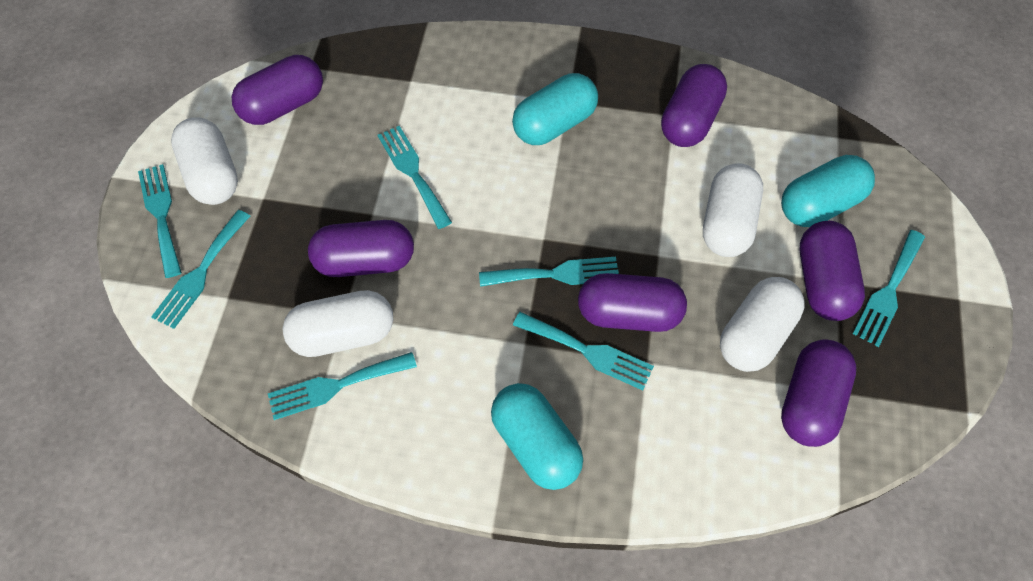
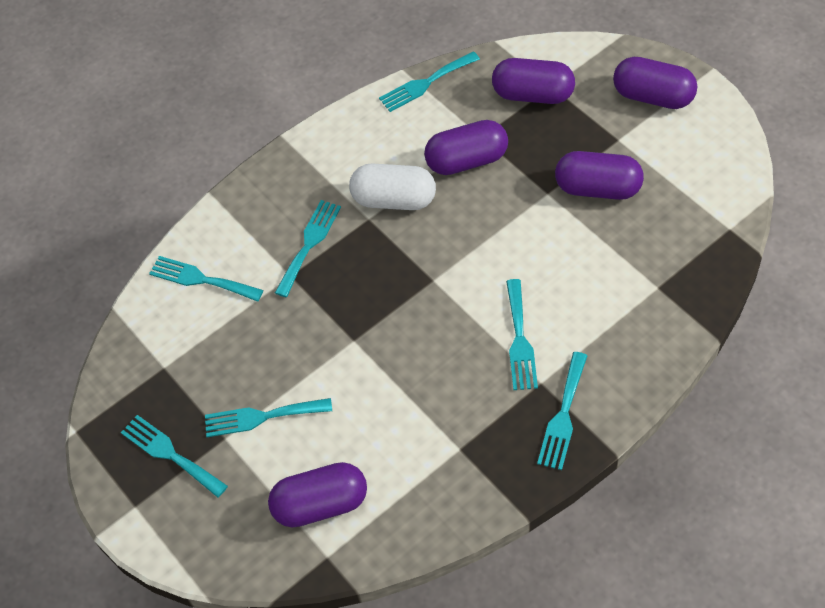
purple capsule: [232,55,323,125] [308,220,414,277] [578,273,687,332] [661,64,727,147] [781,339,856,447] [800,221,865,321] = 6 -> [268,462,367,528] [424,120,508,175] [492,58,575,104] [555,151,644,200] [613,57,697,109] = 5
turquoise capsule: [491,383,583,490] [512,73,598,145] [781,155,875,227] = 3 -> none = 0
white capsule: [171,117,238,205] [283,290,393,357] [703,163,763,257] [720,277,804,372] = 4 -> [349,163,436,210] = 1

